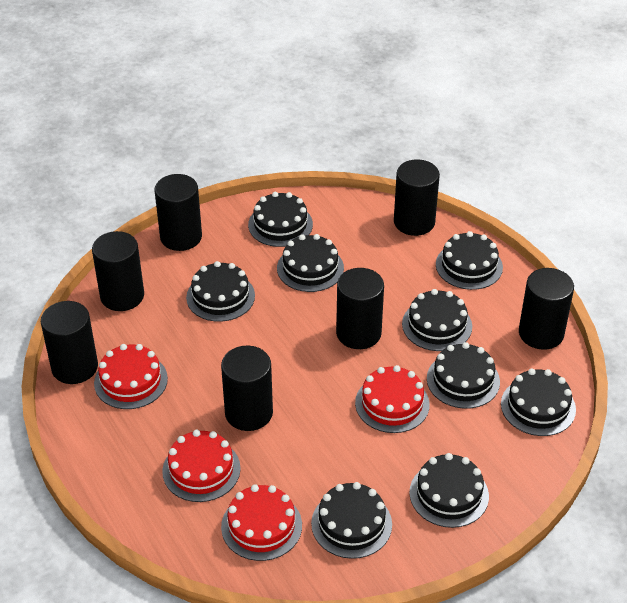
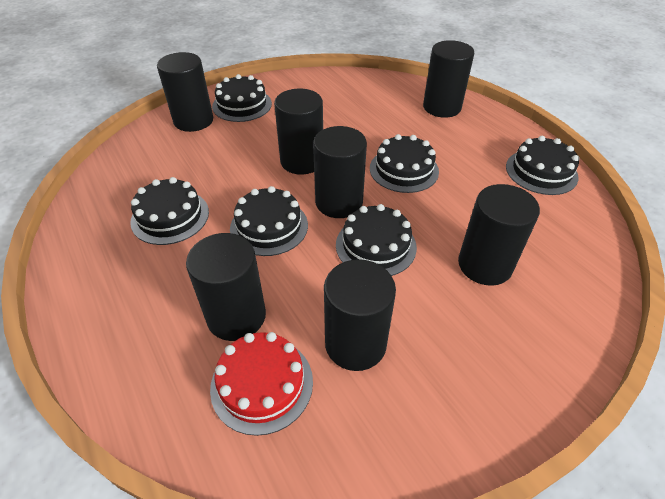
black cake: [186,261,255,322] [248,192,313,247] [277,234,344,292] [311,482,392,559] [402,289,472,351] [409,453,489,528] [427,342,500,409] [436,231,503,290] [501,368,576,436] = 9 -> [130,177,209,245] [212,74,272,122] [230,186,308,256] [336,204,417,276] [370,134,439,193] [506,136,580,195] = 6
red cake: [94,344,168,409] [162,430,241,502] [221,484,302,561] [355,365,430,433] = 4 -> [210,332,313,436] = 1

